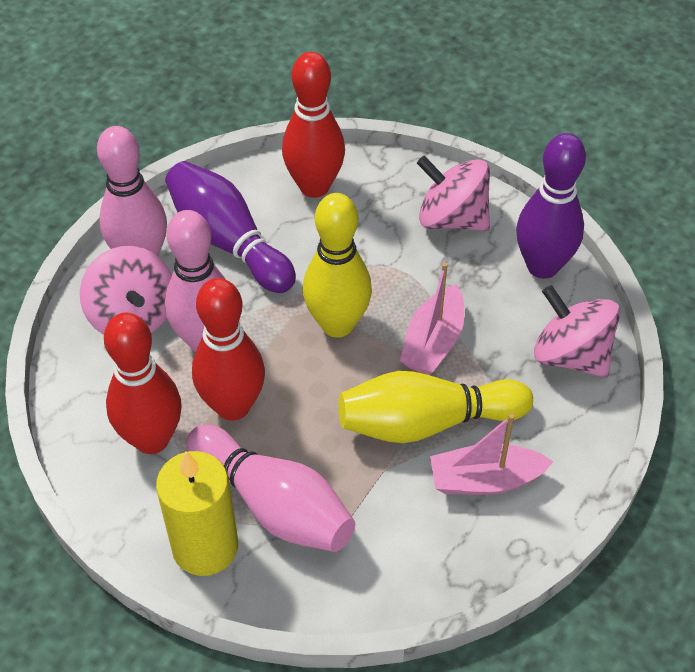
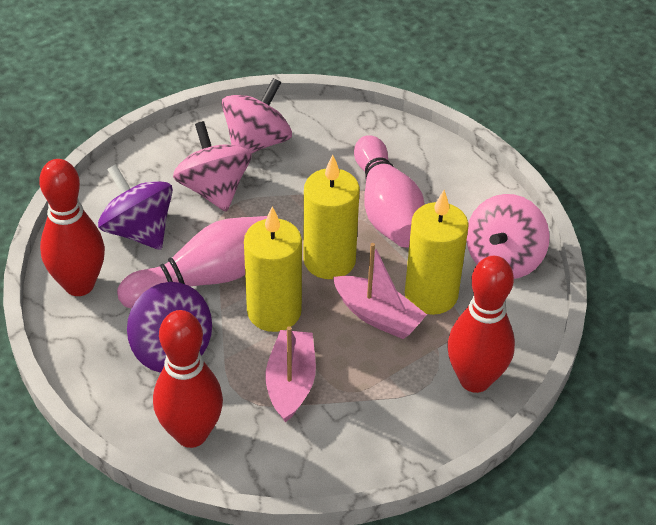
pink bowling pin: [97,126,167,256] [165,210,226,352] [186,425,355,552] = 3 -> [117,216,267,308] [354,135,425,247] = 2
purple bowling pin: [165,161,296,293] [516,133,586,279] = 2 -> none = 0
purple spinning top: none = 0 -> [98,164,173,250] [127,282,212,373] = 2
yellow bowling pin: [303,193,372,338] [338,371,533,443] = 2 -> none = 0
yellow candle: [156,451,238,576] = 1 -> [244,207,302,332] [303,155,360,279] [405,190,469,315] = 3

